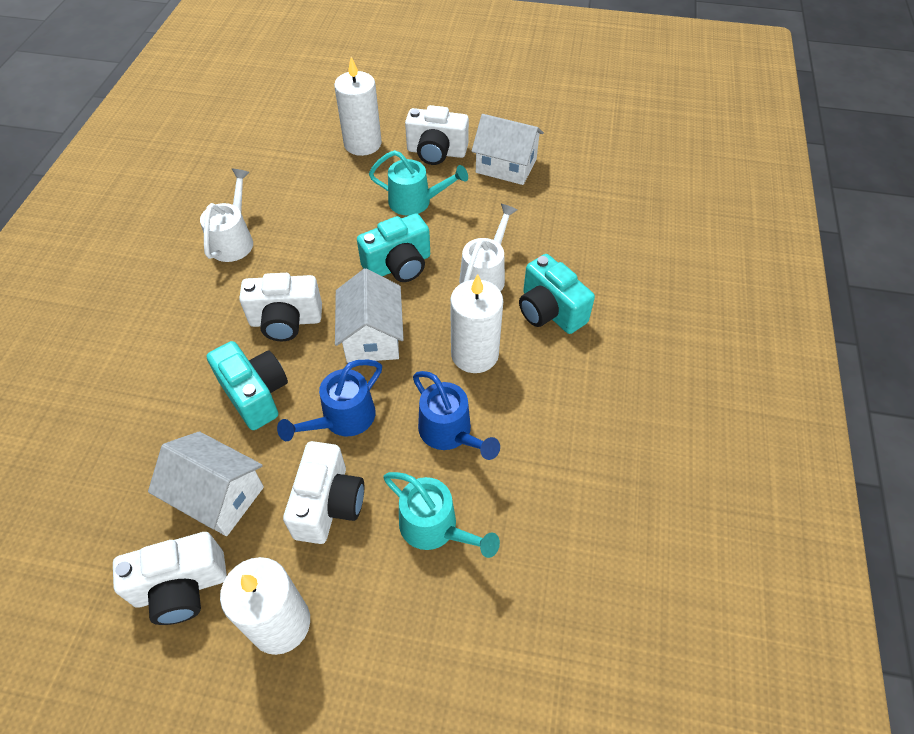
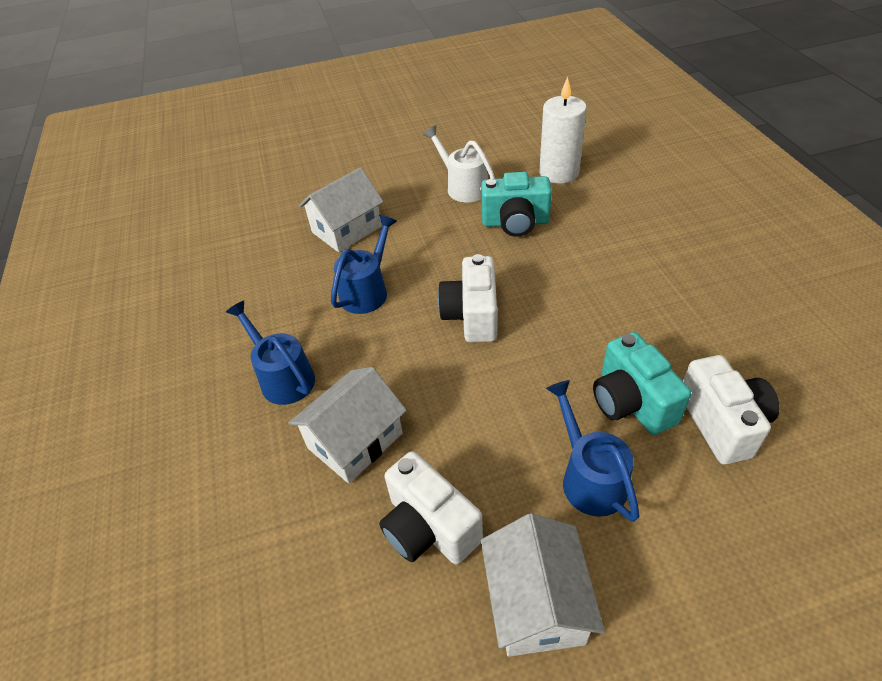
blue watering can: [277,360,382,441] [413,371,500,460] = 2 -> [226,301,315,405] [331,215,397,314] [546,380,639,522] = 3
turquoise camera: [207,341,288,430] [357,213,430,282] [519,254,595,334] = 3 -> [481,172,552,237] [593,332,691,435] = 2
turquoise watering can: [369,150,468,216] [383,472,500,558] = 2 -> none = 0
white camera: [113,532,227,625] [239,273,322,341] [283,441,364,544] [405,105,469,165] = 4 -> [379,451,483,565] [438,254,497,343] [683,355,780,465] = 3
white candle: [220,557,310,655] [334,57,382,156] [450,274,503,373] = 3 -> [539,77,587,184] = 1
white watering can: [200,169,253,262] [459,204,518,292] = 2 -> [423,125,495,202] = 1

